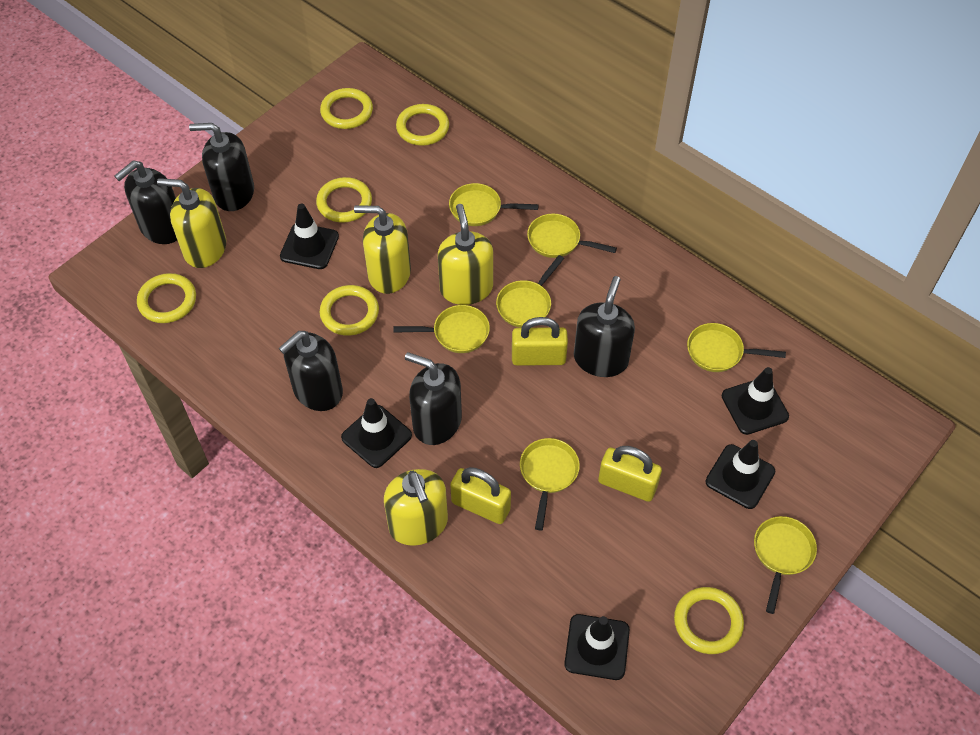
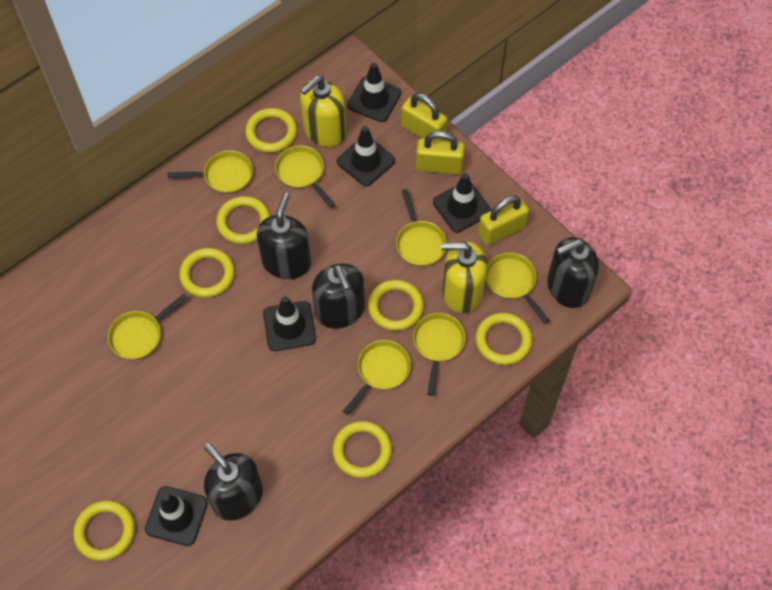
black soap dispenser: [115,160,177,244] [189,123,254,211] [279,331,343,411] [405,352,462,445] [574,276,635,377] = 5 -> [204,443,263,521] [257,193,311,279] [312,264,365,329] [547,237,599,308] = 4
yellow ring: [137,273,196,323] [316,177,372,223] [320,88,373,129] [320,285,379,336] [396,104,449,146] [674,587,744,654] = 6 -> [73,500,135,561] [179,248,235,298] [216,196,270,244] [245,108,297,153] [333,421,392,478] [368,280,424,331] [475,313,532,365] = 7
yellow soap dispenser: [157,178,226,268] [354,206,411,294] [384,469,448,546] [438,204,493,305] = 4 -> [300,76,346,147] [441,241,487,313] = 2

